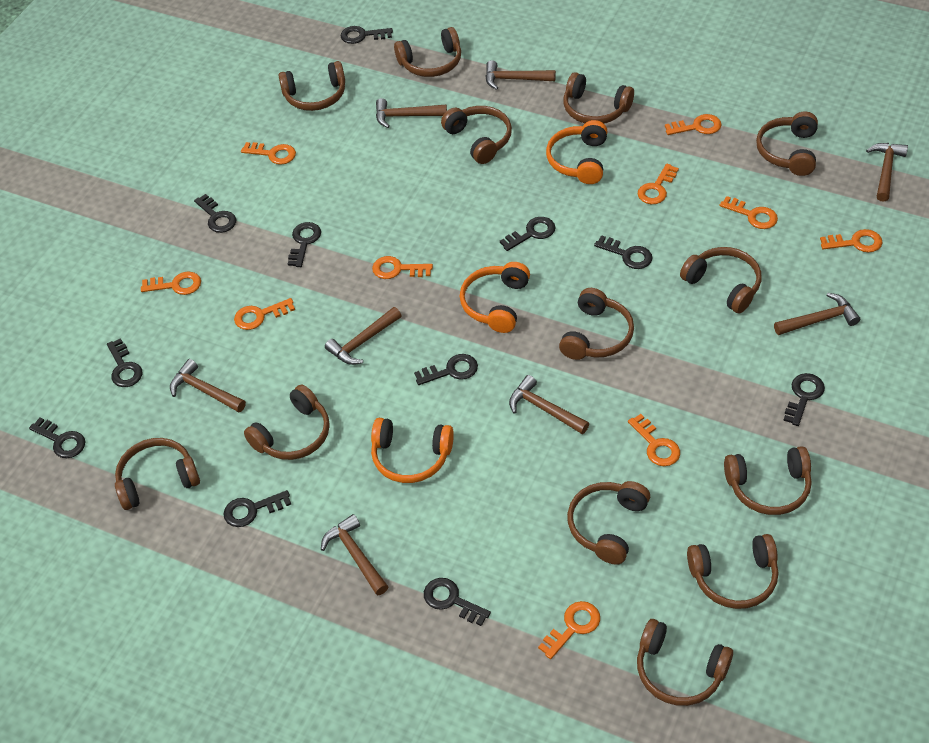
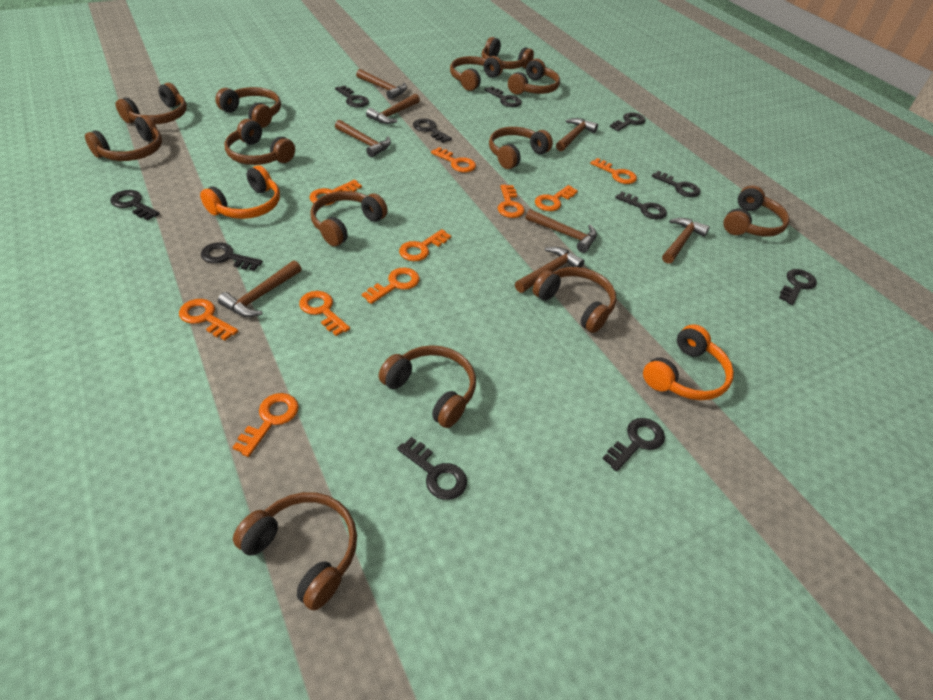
orange headphones: [371,418,454,483] [460,262,530,333] [546,120,607,184] = 3 -> [200,165,280,219] [643,324,734,400] = 2

